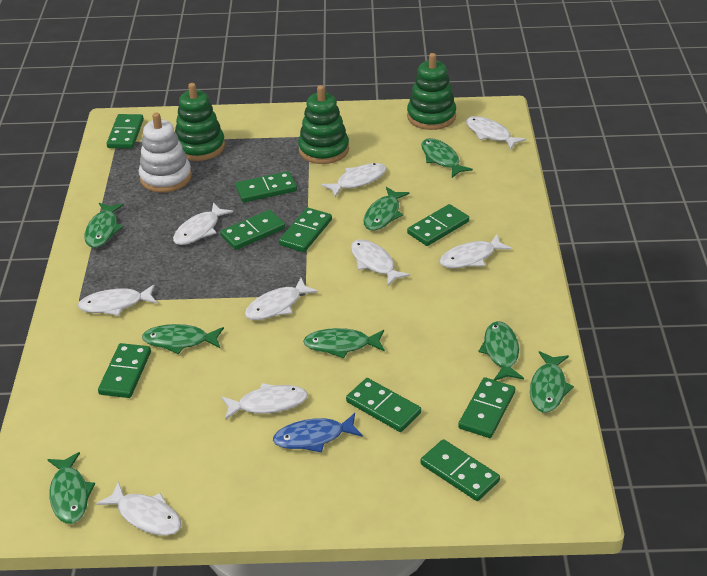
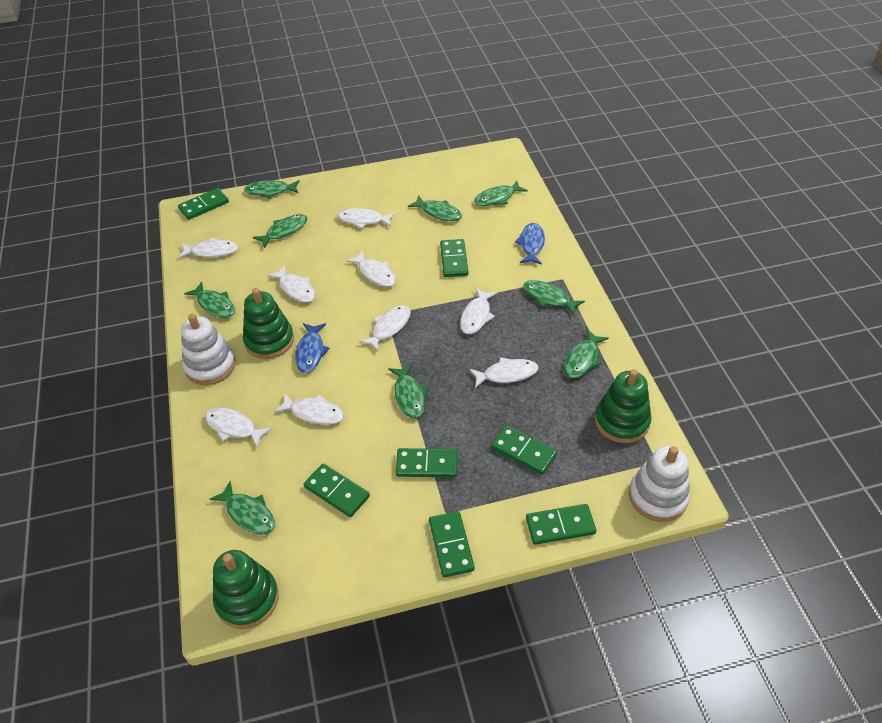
blue fish: [273,413,363,452] = 1 -> [295,323,330,373] [515,223,545,265] = 2
green domino: [98,343,151,398] [107,114,144,149] [220,210,285,250] [235,171,297,203] [279,208,332,252] [346,378,421,432] [407,204,469,246] [420,439,500,501] [458,377,515,438] = 9 -> [178,188,229,220] [304,463,370,517] [396,448,458,478] [429,511,475,578] [440,239,468,277] [491,425,557,475] [526,504,596,545] = 7
green fish: [47,452,95,524] [84,203,124,248] [142,324,224,354] [303,328,385,359] [364,187,410,230] [421,138,473,178] [478,321,524,380] [530,351,574,413] = 8 -> [184,281,235,318] [209,481,275,535] [244,180,300,199] [253,214,307,248] [388,363,428,418] [408,195,462,221] [474,180,528,206] [523,280,585,316] [564,329,609,378] = 9
white stacking toy: [139,112,192,193] = 1 -> [181,314,236,385] [629,446,690,522] = 2

